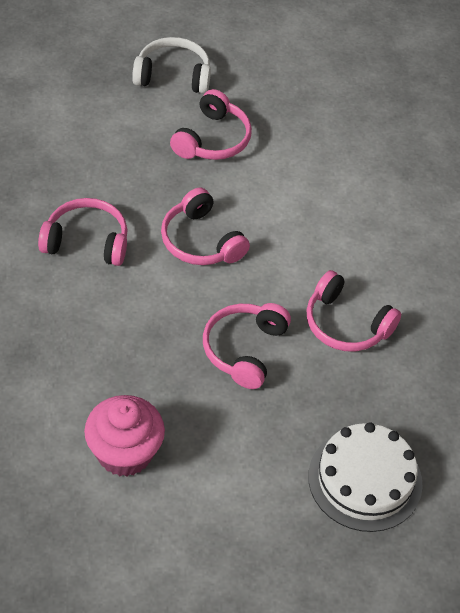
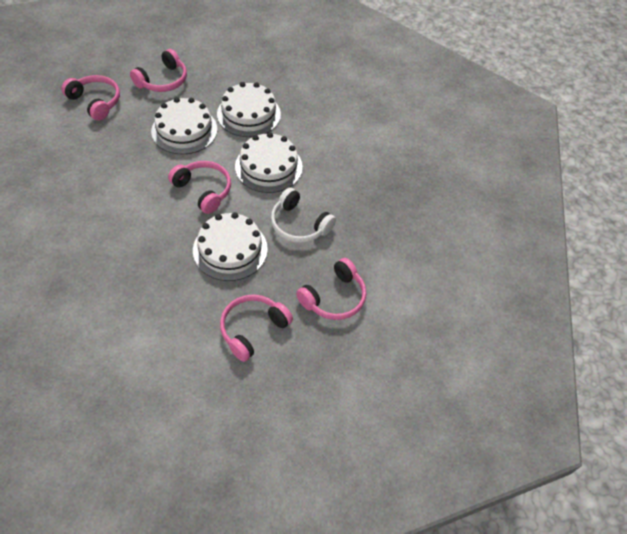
pink cupcake: [84,395,165,477] = 1 -> none = 0
white cake: [308,422,423,532] = 1 -> [151,97,218,154] [193,212,268,281] [217,82,281,137] [235,132,303,193] = 4

